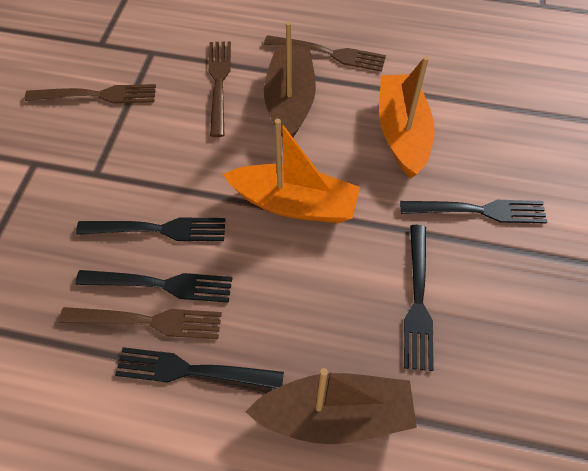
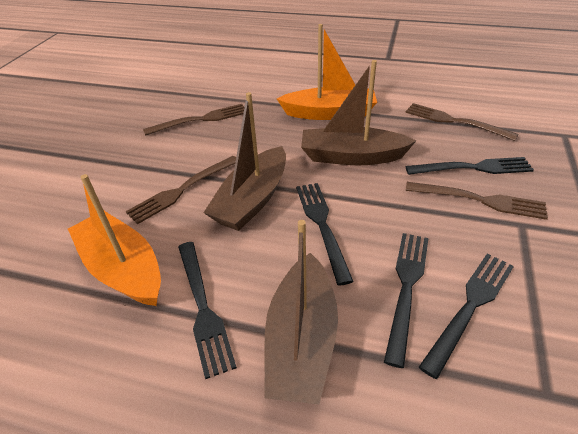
brown boat: [245,368,417,444] [264,21,316,138] = 2 -> [204,92,286,231] [264,220,338,405] [301,60,416,165] = 3

